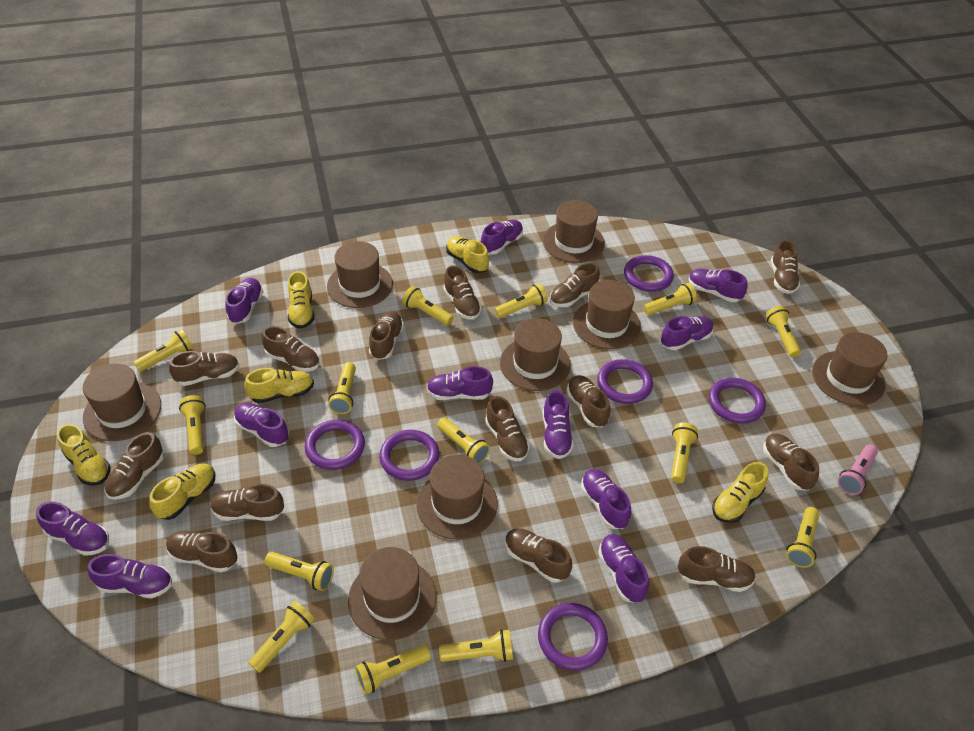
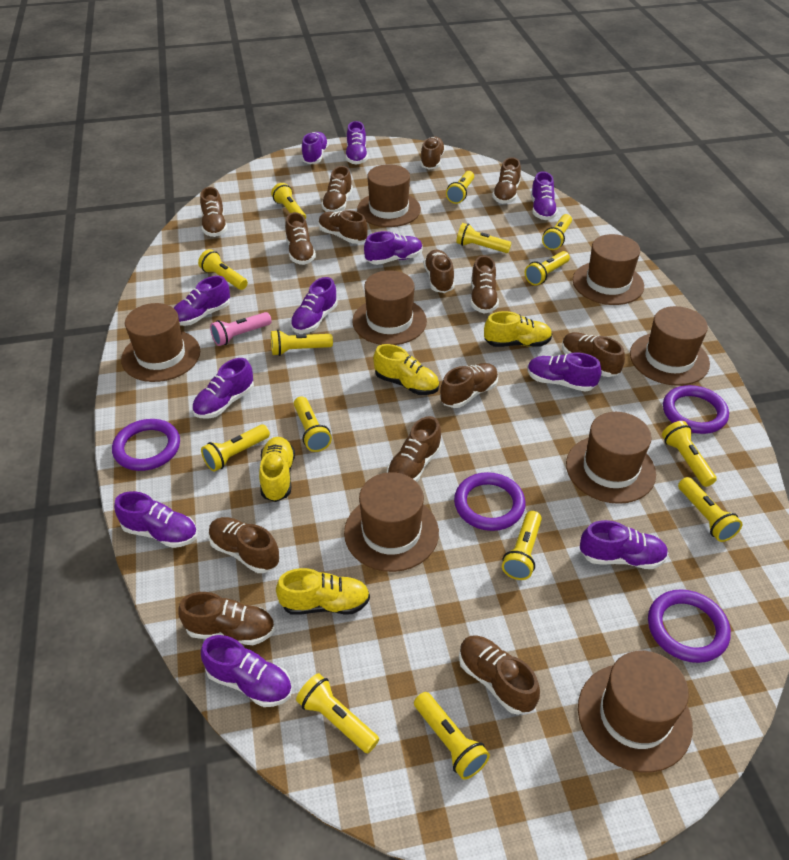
purple ring: [305,420,365,470] [379,430,440,481] [538,603,608,671] [597,359,653,404] [624,255,674,292] [709,378,766,424] = 6 -> [112,419,180,471] [454,472,525,531] [648,589,731,663] [663,385,729,434] = 4
yellow shoe: [57,424,111,486] [149,463,215,520] [244,368,314,403] [288,271,315,329] [446,236,489,273] [712,462,768,523] = 6 -> [259,437,295,502] [276,568,370,615] [373,344,439,395] [484,311,552,347] = 4

